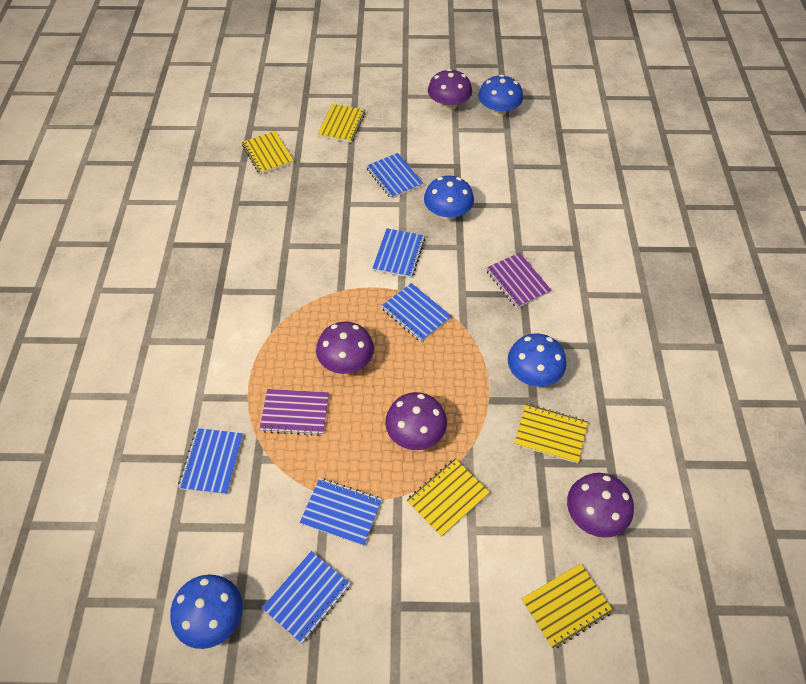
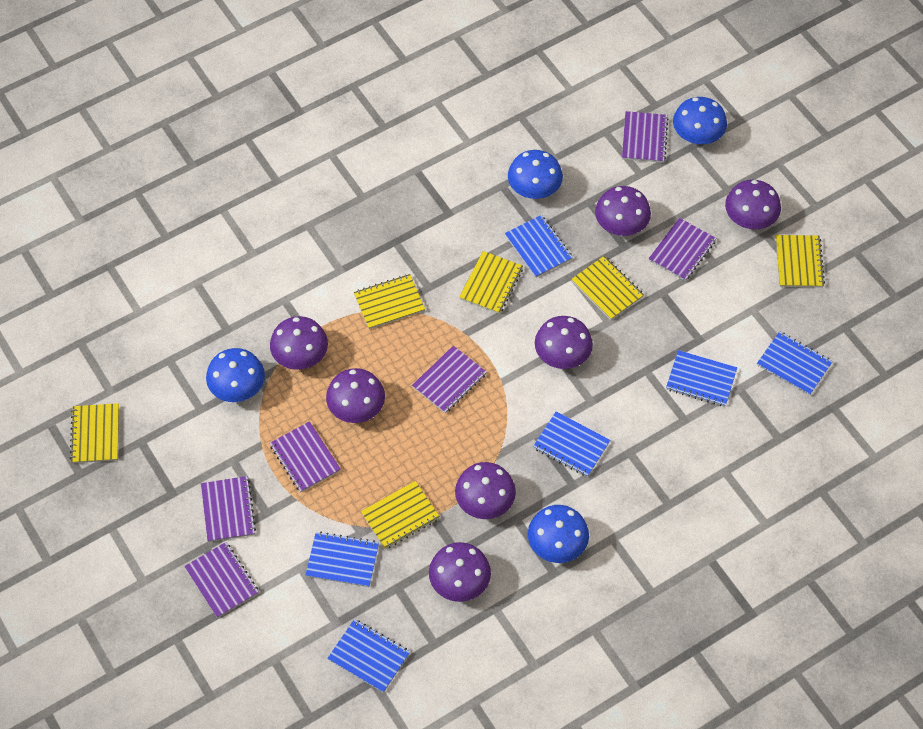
purple mushroom: [316,322,374,374] [385,392,447,450] [428,69,472,110] [567,473,634,538] = 4 -> [270,316,328,370] [326,368,385,423] [429,542,491,602] [455,462,516,519] [535,316,593,369] [595,186,651,236] [725,180,781,229] = 7
purple notebook: [259,389,329,436] [486,253,552,308] = 2 -> [184,542,259,618] [201,476,256,542] [269,421,341,492] [412,346,487,413] [622,111,668,163] [648,218,717,281] = 6
yellow notebook: [242,131,294,175] [318,104,366,143] [407,459,490,537] [515,404,588,464] [522,563,613,649] = 5 -> [70,403,119,463] [354,274,425,329] [361,481,440,549] [459,251,523,314] [571,256,644,320] [776,235,825,288] = 6

